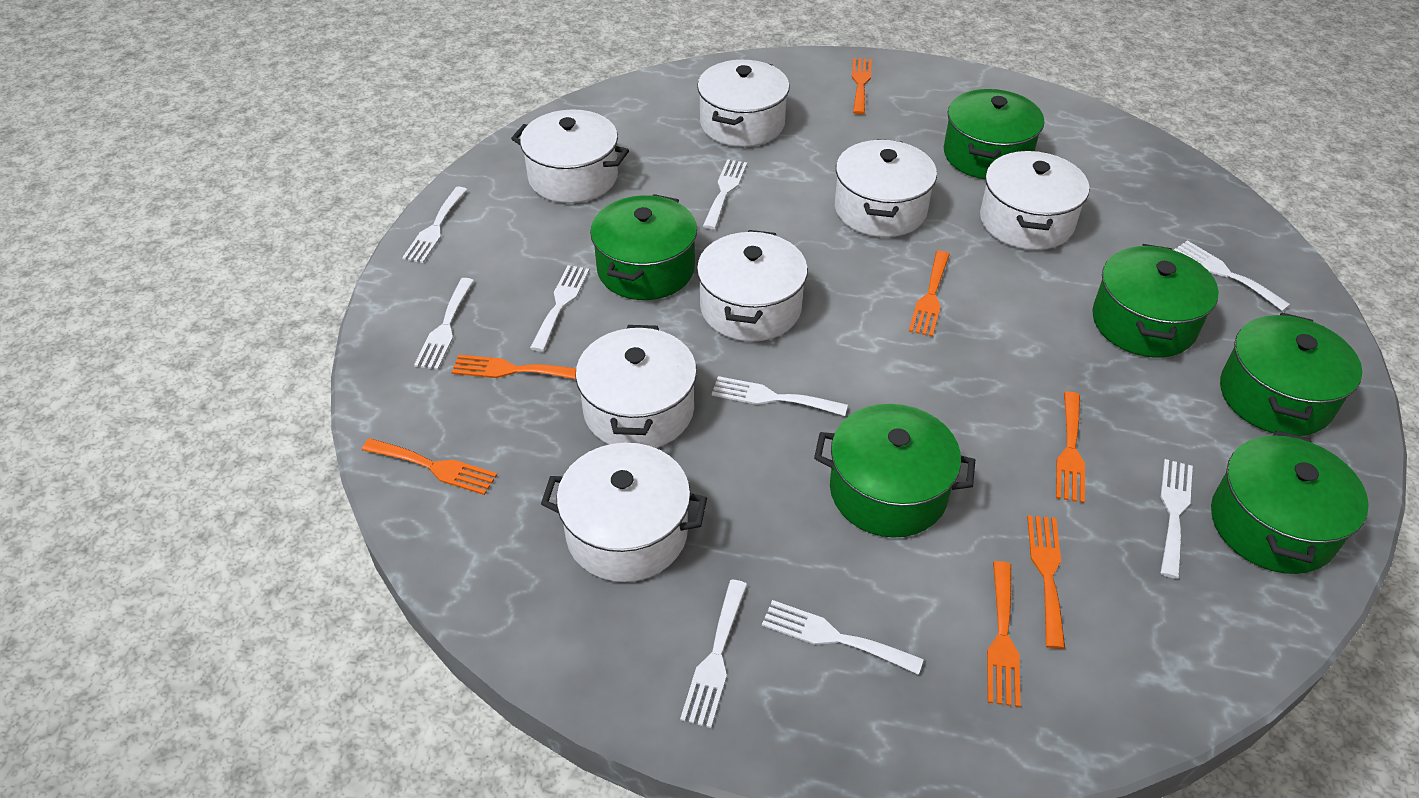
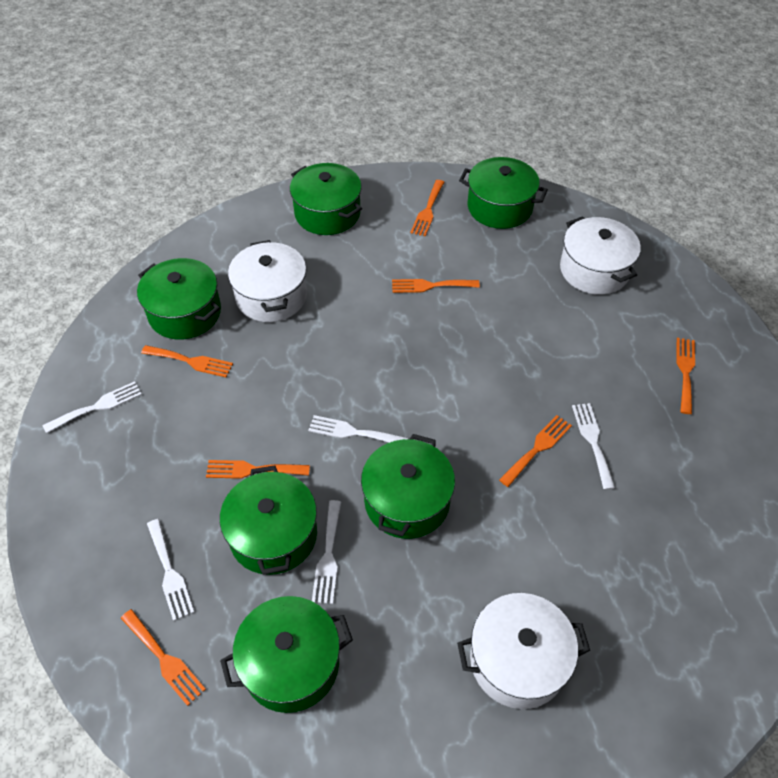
white fork: [402,187,467,263] [414,278,474,370] [530,265,590,352] [680,580,747,728] [703,159,747,229] [712,376,848,416] [762,600,924,675] [1161,459,1193,579] [1174,240,1290,311] = 9 -> [42,381,142,433] [147,519,194,621] [308,415,408,443] [312,500,341,604] [572,403,615,490] = 5
white pot: [511,109,629,203] [541,443,707,582] [575,325,697,448] [697,60,790,147] [697,230,808,342] [835,139,937,237] [980,150,1089,250] = 7 -> [228,240,307,322] [457,593,590,709] [560,216,641,295] = 3

